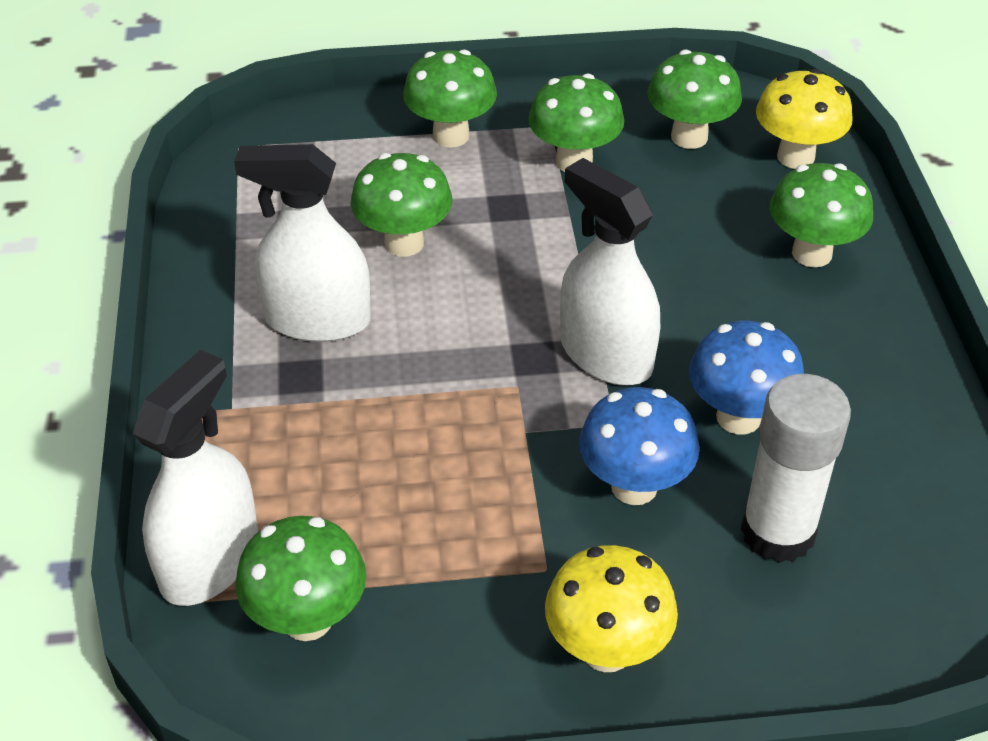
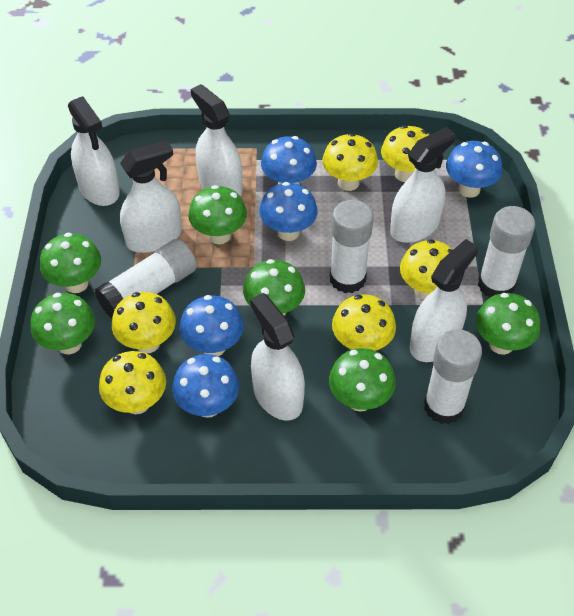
blue mushroom: [579,387,700,505] [689,321,804,435] = 2 -> [172,354,239,418] [179,295,244,356] [259,182,318,241] [261,136,317,185] [446,141,502,198] = 5
white glue stick: [740,374,851,563] = 1 -> [95,239,197,319] [330,200,373,293] [424,329,482,424] [478,206,535,297] = 4
white spray bottle: [133,350,258,606] [234,144,371,342] [560,158,660,385] = 3 -> [68,96,120,206] [120,140,182,253] [191,84,242,197] [250,293,305,421] [390,127,456,243] [410,239,478,362] = 6
yellow mushroom: [545,545,678,672] [756,69,853,169] = 2 -> [99,351,166,414] [112,292,176,353] [322,133,378,191] [332,295,396,351] [381,125,430,182] [400,239,453,300] = 6

